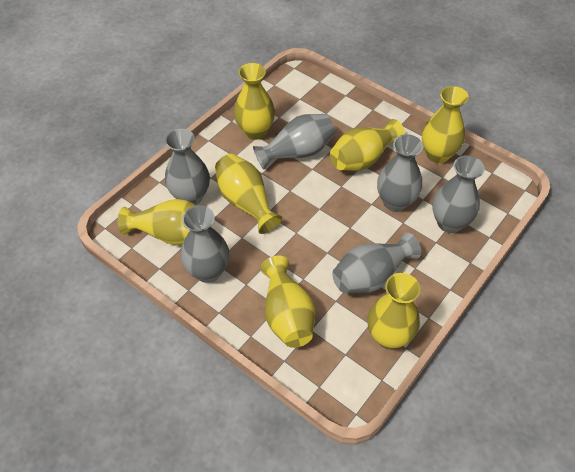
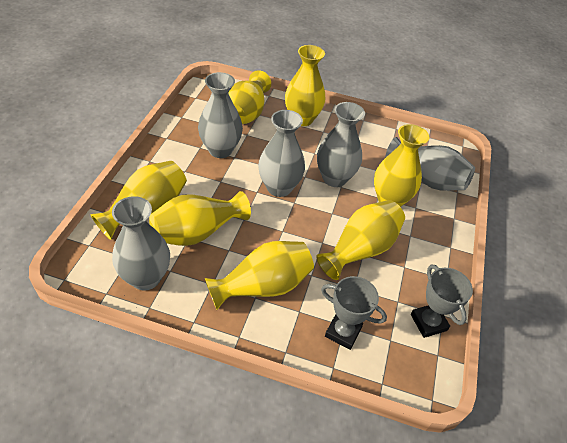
grey trophy: none = 0 -> [321,276,387,350] [411,264,473,338] = 2
grey vase: [165,129,210,205] [181,205,229,283] [253,114,335,170] [332,232,421,293] [377,134,423,212] [432,155,485,233] = 6 -> [112,196,170,290] [198,72,243,158] [258,110,305,197] [317,102,365,187] [385,137,475,191] = 5

